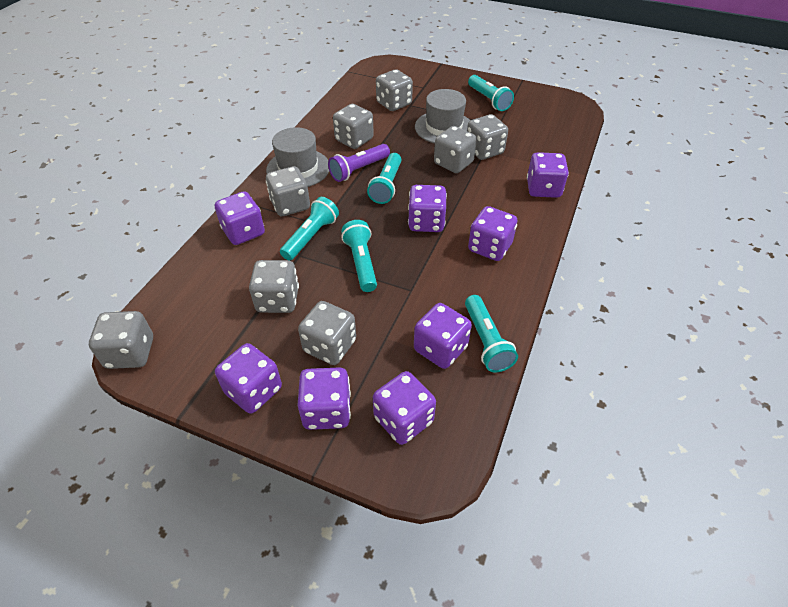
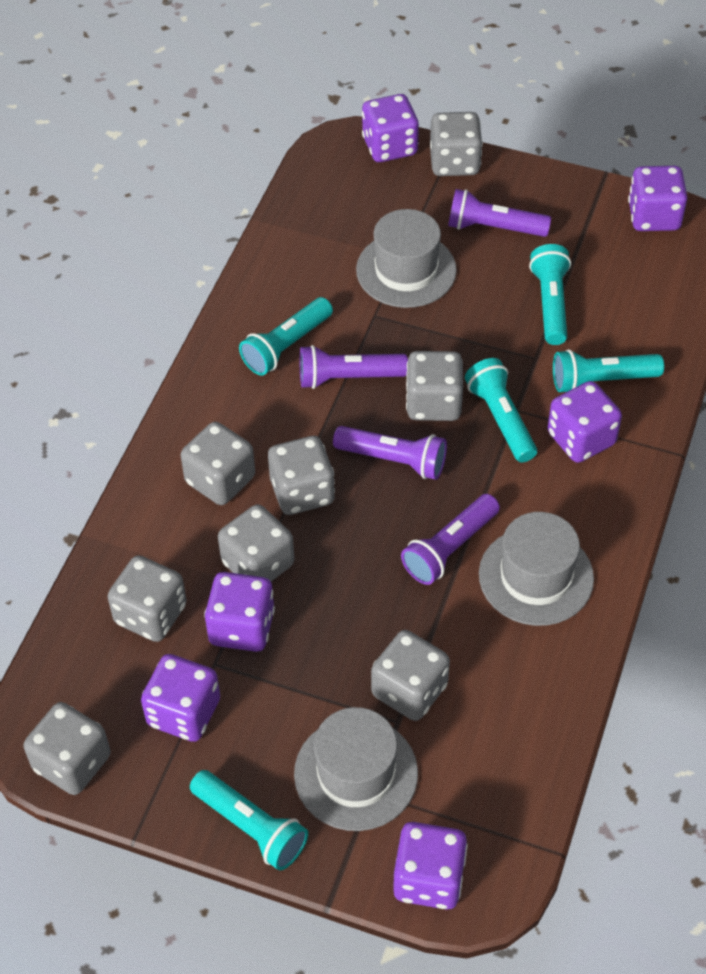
grey hat: [266,127,329,187] [415,89,470,143] = 2 -> [294,707,418,831] [356,209,457,308] [479,512,594,626] = 3
purple dice: [215,191,265,245] [215,343,282,414] [297,367,351,430] [373,371,436,445] [408,185,447,232] [414,303,472,369] [468,206,518,261] [527,152,569,198] = 8 -> [141,654,220,742] [204,572,275,652] [362,94,419,162] [393,822,468,910] [548,381,622,463] [628,166,688,231] = 6
purple flashlight: [328,144,390,182] = 1 -> [300,345,408,389] [333,426,447,480] [401,494,500,585] [448,189,551,237] = 4

